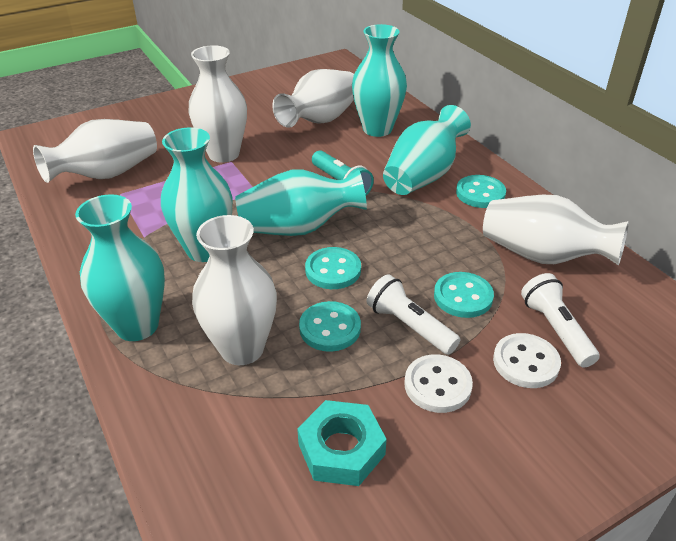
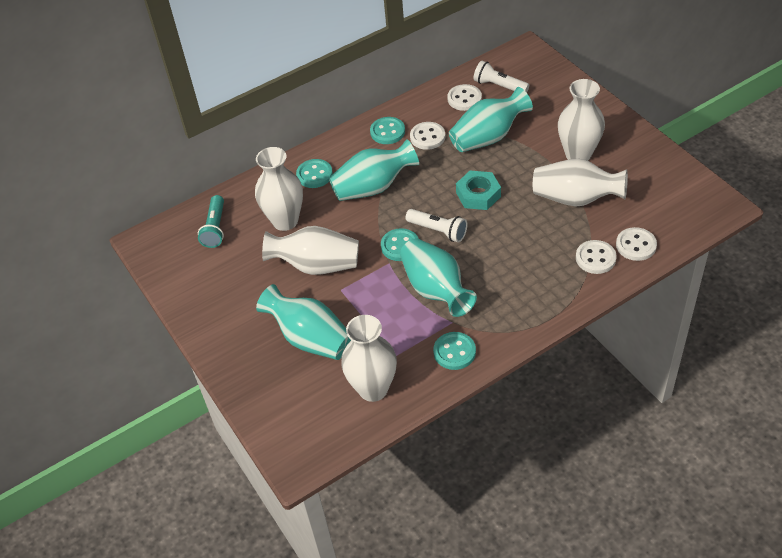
turquoise vase: [75,194,165,341] [161,127,232,262] [235,169,367,236] [352,24,407,137] [383,105,471,195] = 5 -> [256,284,351,360] [329,139,419,201] [400,238,477,317] [449,87,533,152] = 4
white button: [404,354,473,413] [493,333,561,388] = 2 -> [410,122,445,150] [447,84,482,111] [576,240,617,274] [616,227,657,261] = 4

